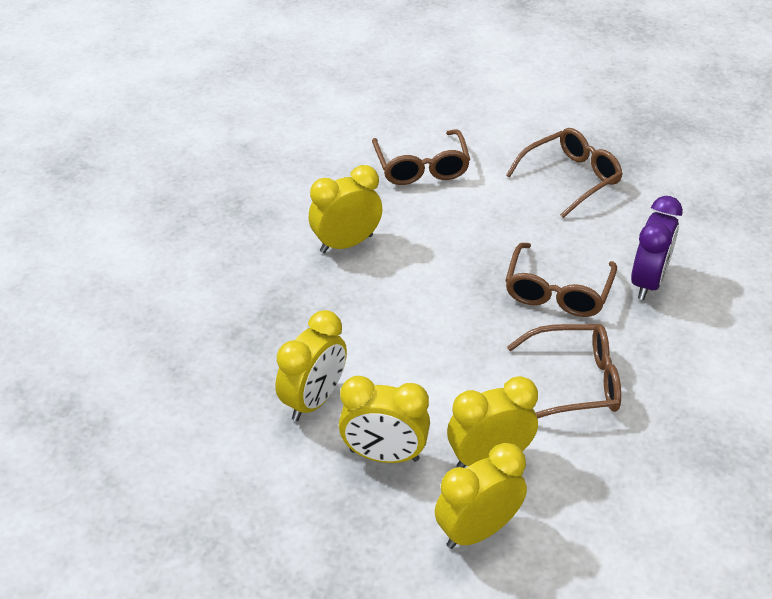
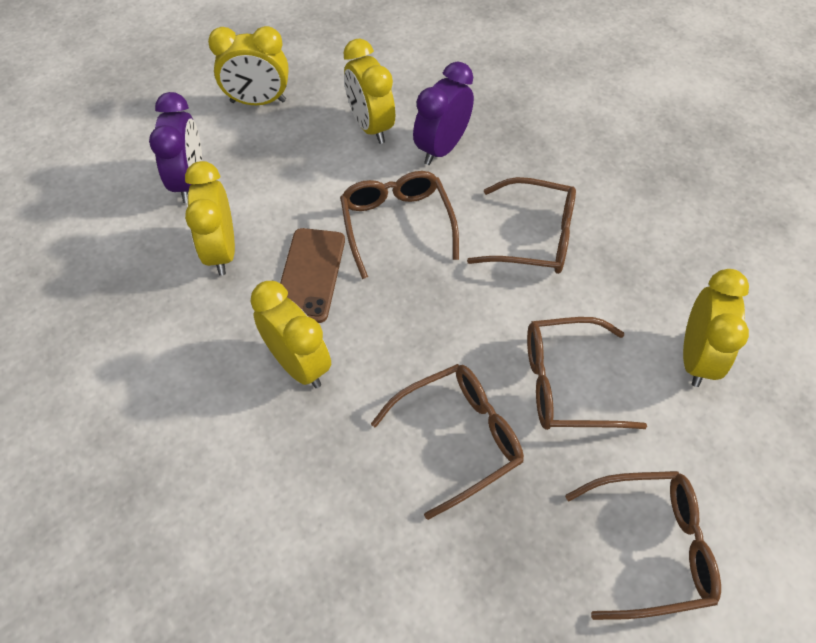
brown glasses: [372,129,470,185] [505,243,617,317] [506,128,623,218] [507,324,621,418] = 4 -> [340,171,459,279] [371,364,524,520] [467,177,576,274] [527,317,647,430] [565,471,721,620] = 5
brown phone: none = 0 -> [280,228,345,323] = 1
purple clock: [631,196,683,300] = 1 -> [149,92,202,203] [413,61,474,165] = 2

